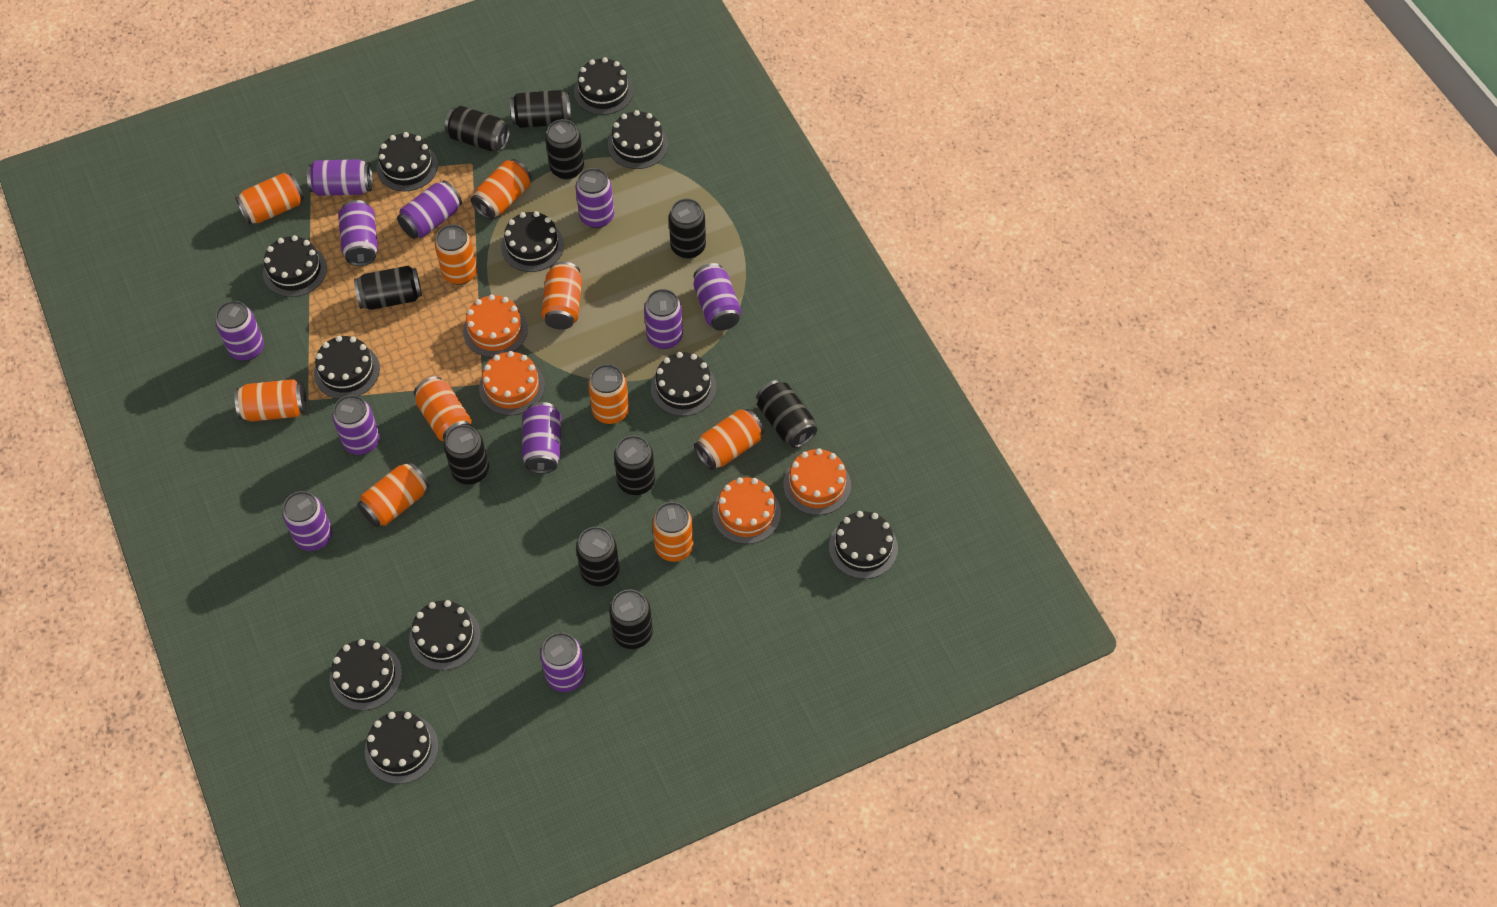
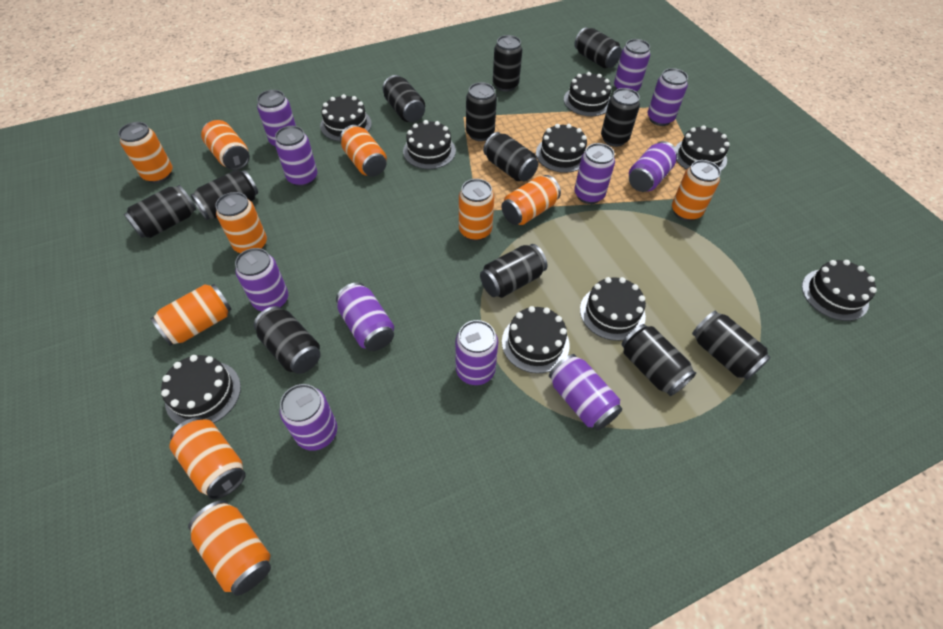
black cake: [263,235,327,297] [314,336,380,399] [330,639,402,710] [365,711,439,784] [377,132,438,191] [409,600,481,670] [501,211,564,272] [574,57,634,115] [608,110,668,169] [651,352,717,416] [829,511,898,579] = 11 -> [161,355,241,424] [320,94,372,141] [403,120,456,169] [502,306,570,373] [536,124,587,173] [564,72,611,116] [580,277,646,341] [675,125,730,171] [802,260,877,321] = 9
black can: [354,266,422,310] [444,425,489,484] [445,106,510,151] [510,90,571,128] [545,119,584,180] [576,527,619,586] [609,589,653,649] [614,435,655,495] [669,199,706,259] [757,380,817,448] = 10 -> [124,185,196,238] [190,170,258,220] [254,306,321,374] [382,75,425,122] [466,82,497,141] [480,244,547,298] [483,132,538,181] [493,35,522,92] [574,27,622,68] [601,88,640,147] [622,324,696,396] [692,310,771,380] = 12
orange cake: [463,294,528,357] [479,351,545,415] [713,477,781,544] [783,448,851,515] = 4 -> none = 0

